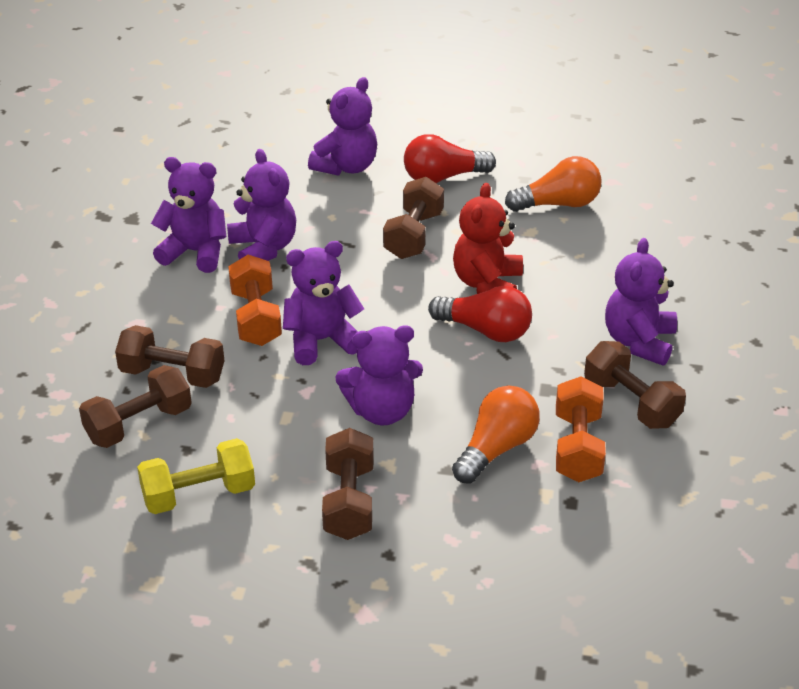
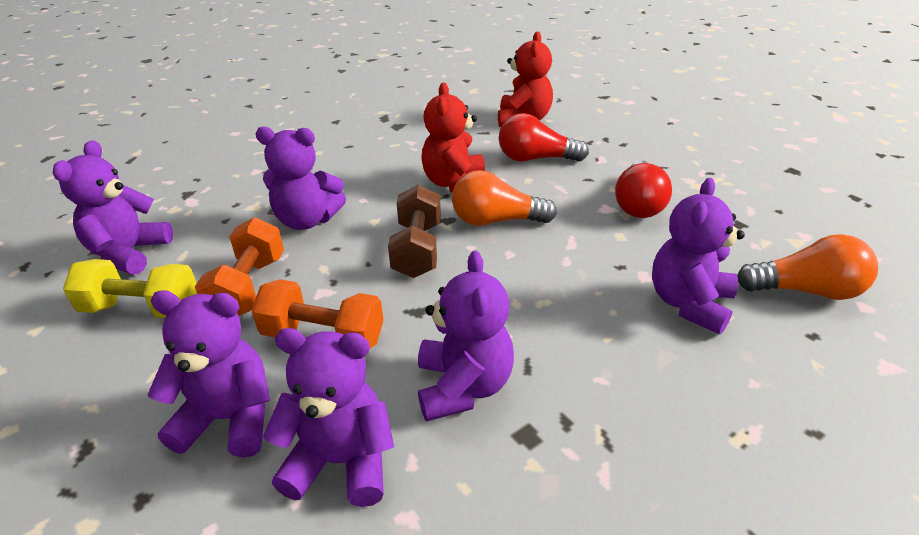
brown dumbbell: [79,365,192,448] [115,325,224,388] [322,428,374,540] [383,177,444,259] [584,341,686,429] = 5 -> [388,185,441,278] = 1
red teddy bear: [453,183,523,294] = 1 -> [422,82,485,193] [498,31,553,127] = 2

